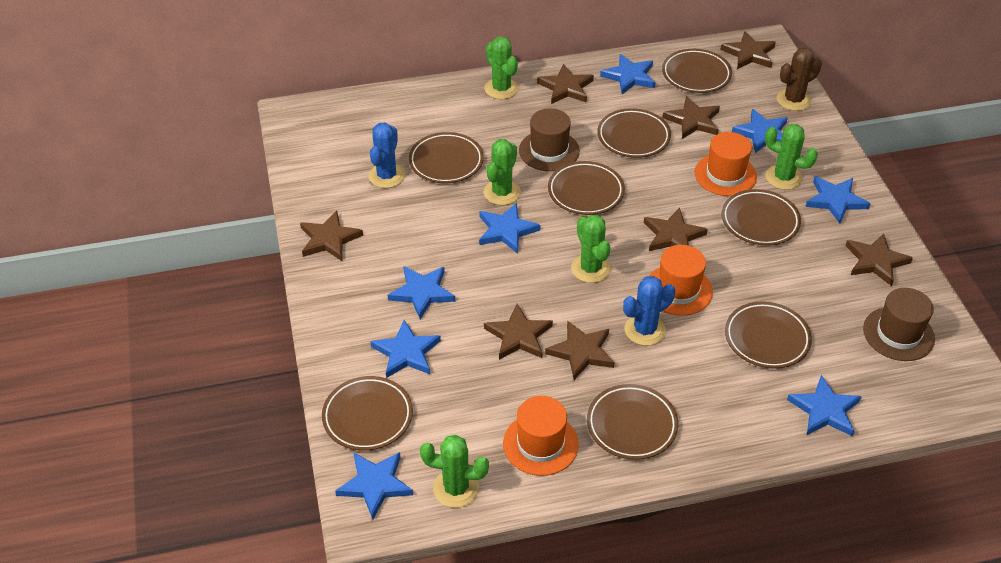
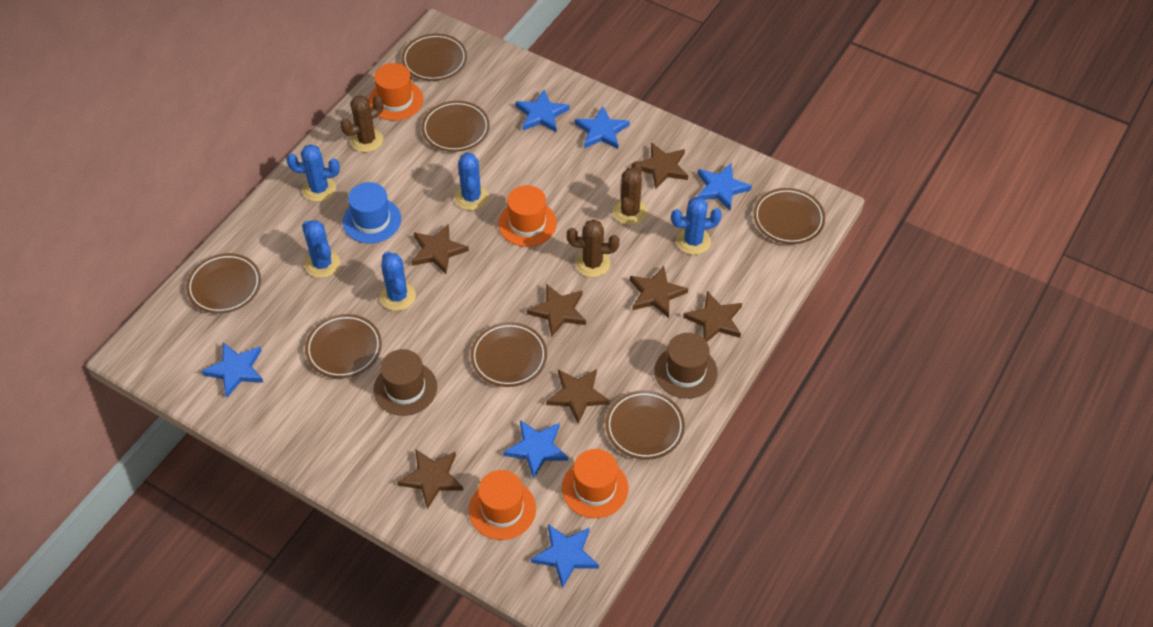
blue cactus: [369,122,405,188] [623,276,675,346] = 2 -> [286,144,340,202] [302,220,340,278] [380,251,416,311] [454,152,489,210] [671,197,722,255] = 5
blue hat: none = 0 -> [343,182,401,244] = 1
blue star: [335,452,413,519] [370,320,441,378] [388,266,455,319] [479,203,540,254] [600,54,655,94] [732,109,788,153] [787,375,862,437] [806,176,871,223] = 8 -> [201,342,264,397] [503,420,568,479] [515,90,570,132] [531,524,599,588] [575,106,630,149] [697,163,752,210] = 6
brown cactus: [777,48,822,111] = 1 -> [340,95,383,152] [567,219,619,277] [613,161,647,225] = 3
brown plate: [322,376,413,451] [409,132,484,183] [548,161,625,215] [587,384,678,460] [597,108,671,158] [662,49,732,93] [722,189,801,246] [725,301,812,369] = 8 -> [186,253,261,314] [305,314,382,378] [402,34,467,81] [422,101,490,152] [471,322,547,387] [606,390,685,460] [754,188,825,244] = 7
brown star: [300,211,363,261] [484,304,553,360] [537,64,594,104] [545,321,615,380] [644,208,708,251] [663,96,720,139] [720,31,776,69] [845,233,913,286] = 8 -> [397,449,463,509] [411,224,469,274] [527,284,586,337] [546,369,610,424] [630,266,688,318] [639,142,688,189] [683,291,742,342] = 7
green cactus: [420,435,489,508] [484,36,519,99] [484,139,521,205] [571,215,611,283] [765,124,818,190] = 5 -> none = 0
orange hat: [503,396,579,476] [649,245,713,316] [695,132,757,196] = 3 -> [369,63,423,121] [469,470,536,540] [498,185,557,247] [562,449,629,518] = 4

